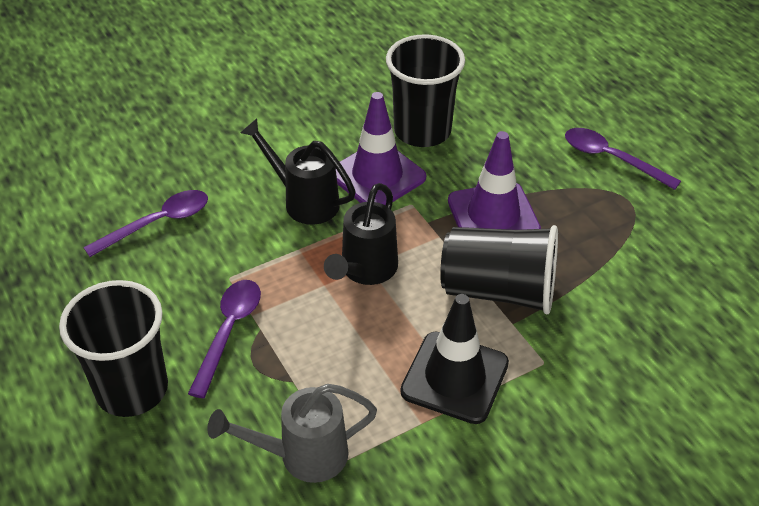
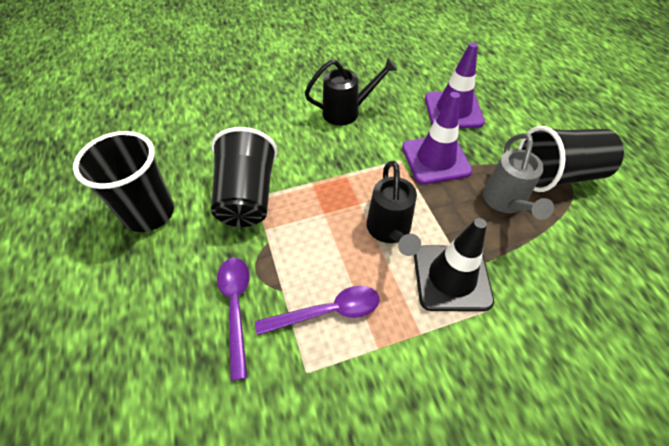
purple spoon: [83,190,208,257] [188,280,261,399] [565,128,681,190] = 3 -> [217,258,250,381] [255,286,380,336] = 2

